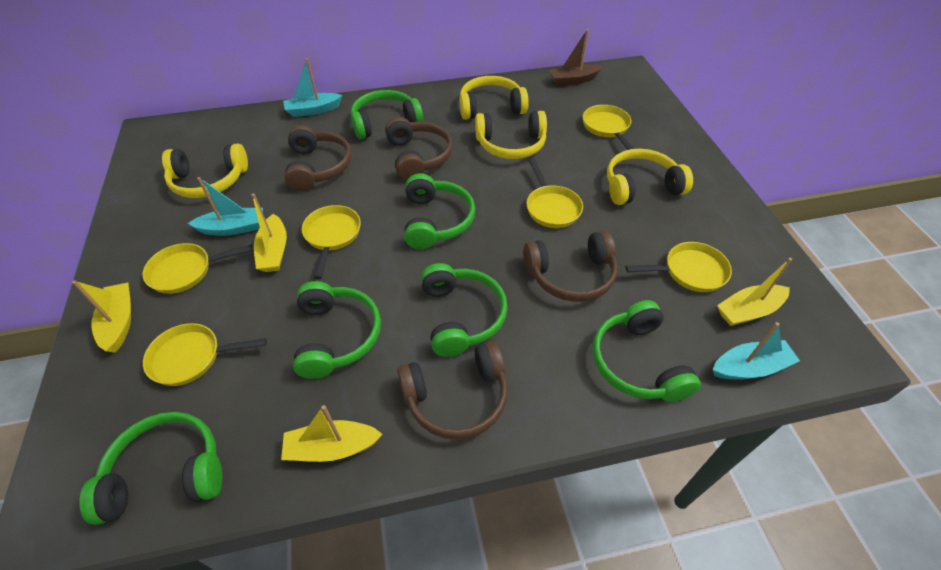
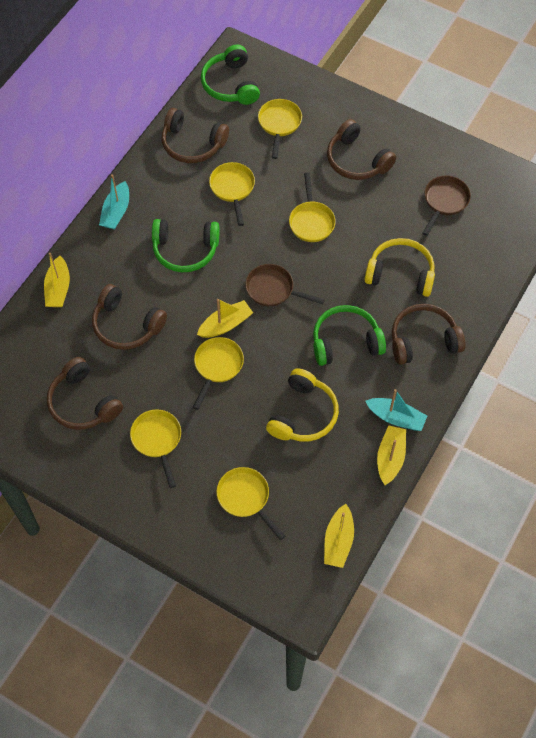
brown boat: [549,29,603,86] = 1 -> none = 0
brown headphones: [284,125,352,191] [385,117,453,181] [397,341,508,440] [523,231,617,302] = 4 -> [47,357,123,430] [92,284,167,350] [161,108,229,163] [327,119,396,180] [392,304,465,365] = 5
brown pan: none = 0 -> [245,264,325,307] [423,176,471,236] = 2
green headphones: [79,412,223,525] [293,281,381,379] [351,90,423,139] [404,173,475,249] [421,263,508,357] [593,300,701,402] = 6 -> [152,219,220,272] [201,45,260,105] [313,305,386,366] = 3
turquoise boat: [188,177,263,236] [283,58,343,117] [713,322,800,380] = 3 -> [99,174,129,230] [365,389,427,431] = 2
yellow headphones: [162,144,248,198] [459,76,529,120] [475,111,547,159] [607,149,693,205] = 4 -> [266,368,339,442] [365,238,435,297] = 2

